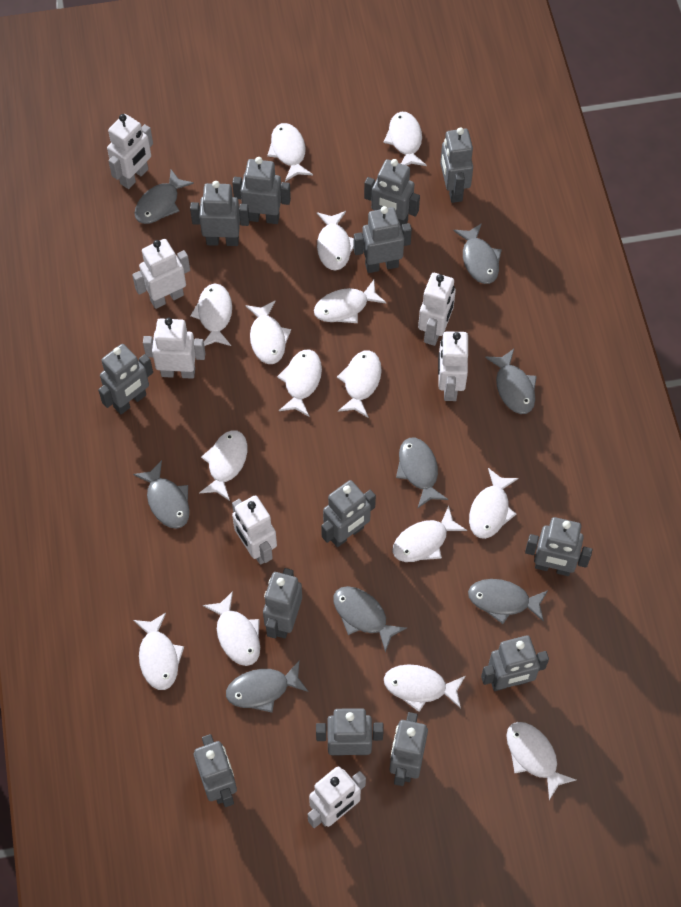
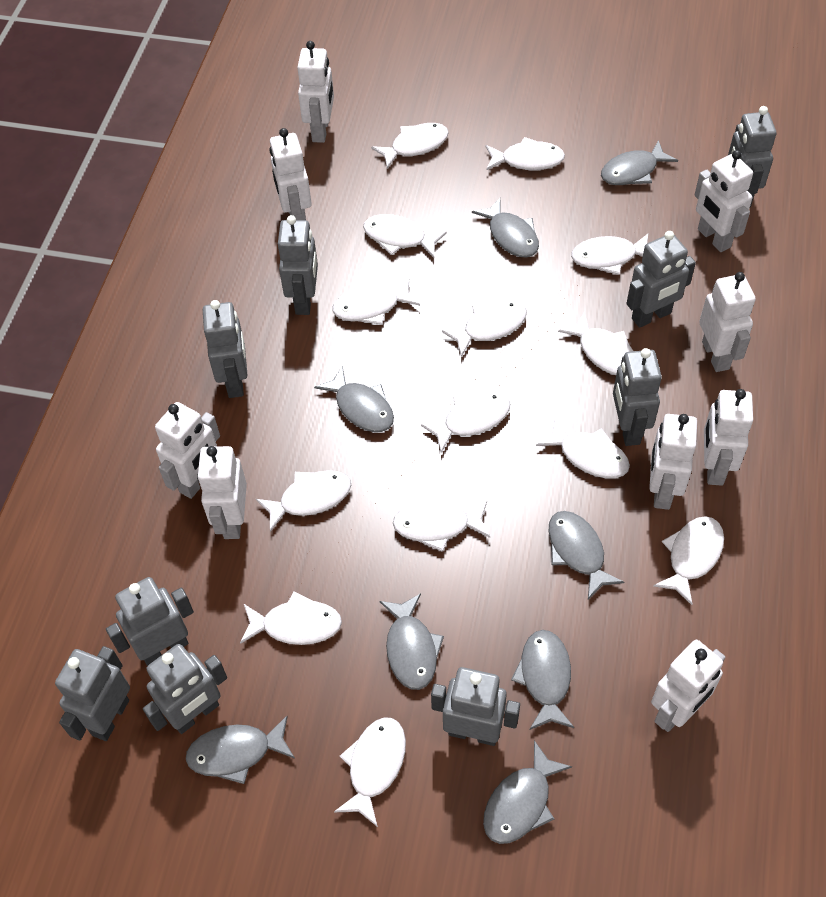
grey robot: [98,344,153,414] [190,181,249,246] [193,734,237,807] [232,157,291,224] [263,568,302,639] [316,708,384,756] [321,480,376,547] [354,206,412,273] [364,159,420,228] [390,712,428,786] [440,127,473,203] [481,635,549,691] [525,517,592,576] = 13 -> [55,646,130,741] [106,577,194,666] [143,644,227,734] [203,300,247,398] [278,215,318,315] [431,667,520,746] [613,348,662,446] [626,231,696,328] [728,106,776,207] = 9
white fish: [133,613,184,690] [190,283,232,346] [199,430,247,501] [203,591,260,666] [245,301,291,364] [267,123,313,182] [277,350,322,417] [314,280,387,323] [316,211,354,271] [337,350,382,418] [383,112,427,166] [384,664,465,712] [393,506,467,562] [469,468,519,539] [506,722,576,800] = 15 -> [240,591,342,645] [256,470,351,532] [333,278,420,325] [334,717,406,827] [363,214,447,258] [371,123,449,169] [393,501,490,552] [421,392,510,453] [442,300,527,357] [485,137,565,171] [536,417,630,478] [558,311,633,375] [571,233,649,275] [653,516,724,605] = 14
white robot: [107,114,153,189] [132,239,190,309] [143,318,205,379] [232,495,277,565] [308,766,366,828] [418,273,456,346] [438,331,468,401] = 7 -> [155,402,220,499] [197,446,247,539] [269,128,312,220] [297,41,334,143] [649,414,697,510] [651,640,725,732] [694,150,753,252] [699,272,756,372] [704,389,753,486] = 9

